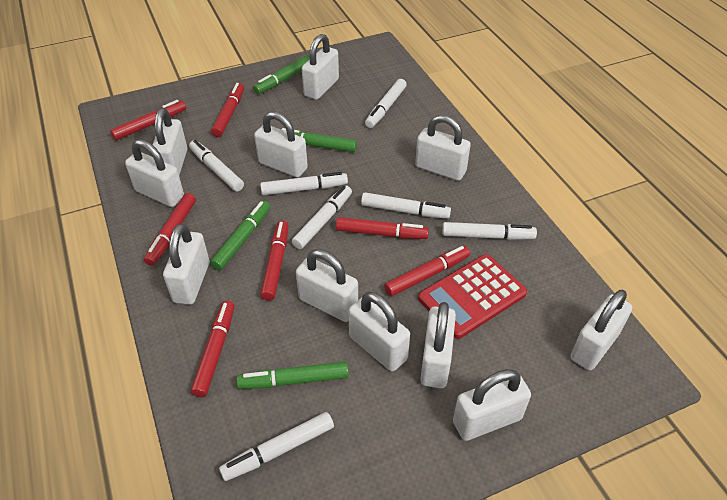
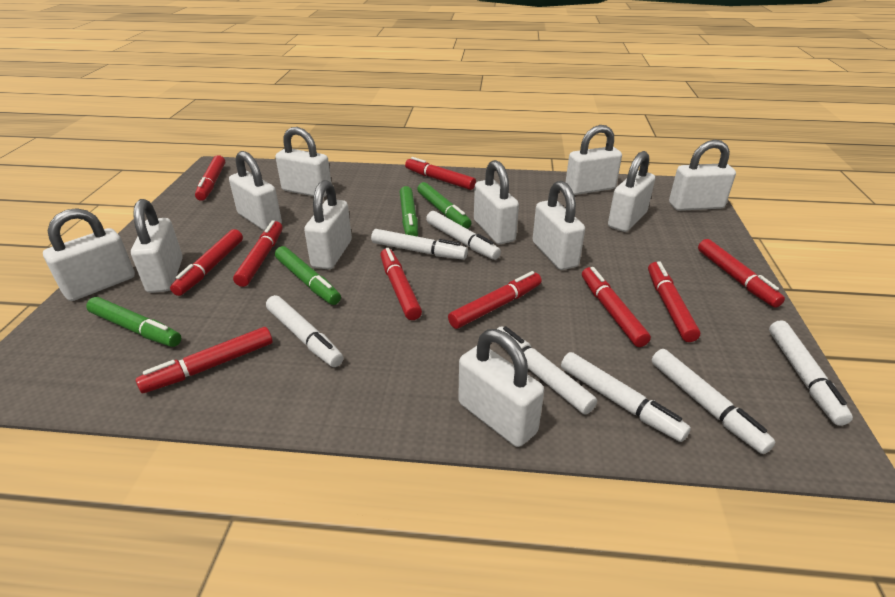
red calculator: [418,254,527,339] = 1 -> none = 0
red marker: [110,100,186,140] [144,193,196,266] [191,301,235,397] [211,83,244,137] [260,220,289,301] [336,217,429,239] [384,246,470,296] = 7 -> [136,327,272,393] [170,229,243,296] [195,155,225,201] [233,220,283,287] [380,248,422,320] [405,157,476,190] [448,271,542,329] [582,267,651,347] [648,261,701,342] [698,239,785,308] = 10

